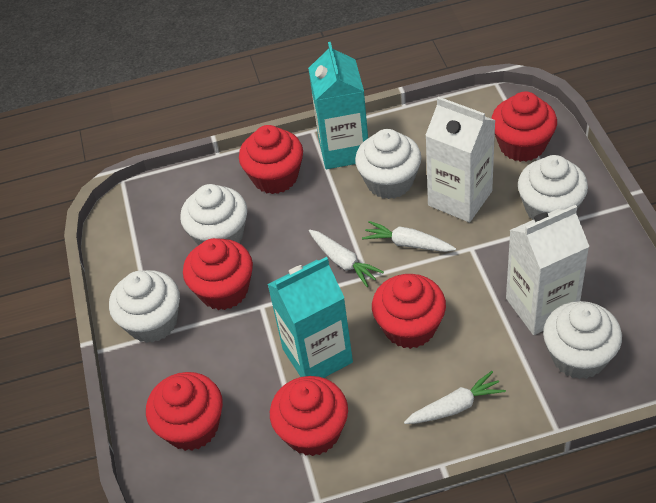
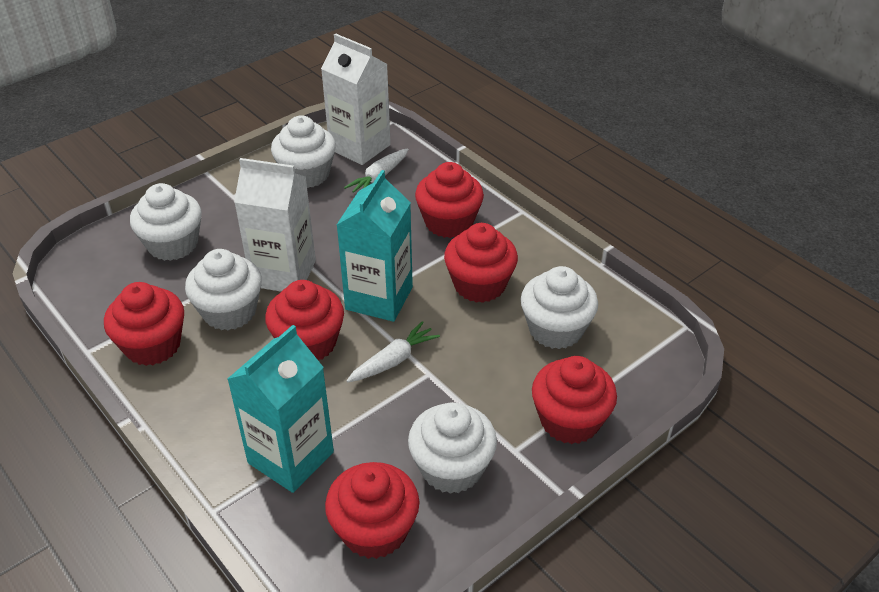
white carrot: [309,230,384,287] [362,221,456,252] [404,371,506,424] = 3 -> [344,148,409,193] [346,321,440,382] = 2

